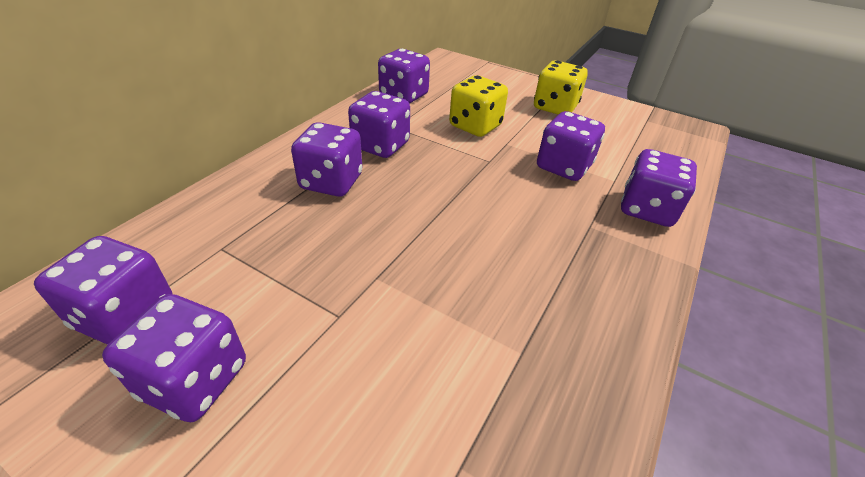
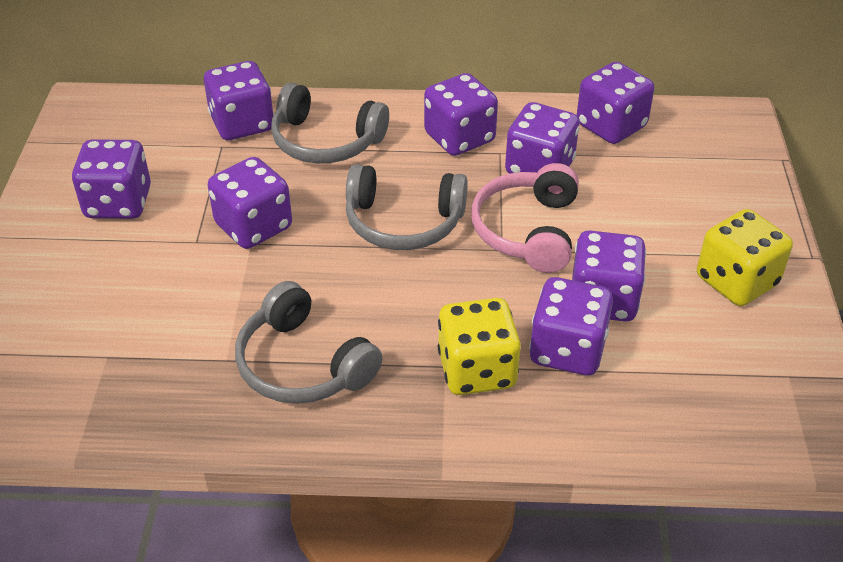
grey headphones: none = 0 -> [235,281,383,404] [271,83,389,163] [346,164,468,250] = 3
pink headphones: none = 0 -> [471,163,579,273] = 1
purple dice: [34,236,173,345] [102,294,246,422] [291,122,362,197] [348,91,410,158] [378,49,430,104] [537,111,605,181] [621,149,697,227] = 7 -> [72,139,151,219] [204,61,274,140] [207,157,292,249] [424,73,498,156] [505,102,580,174] [529,277,613,376] [572,230,646,322] [577,62,654,144] = 8

